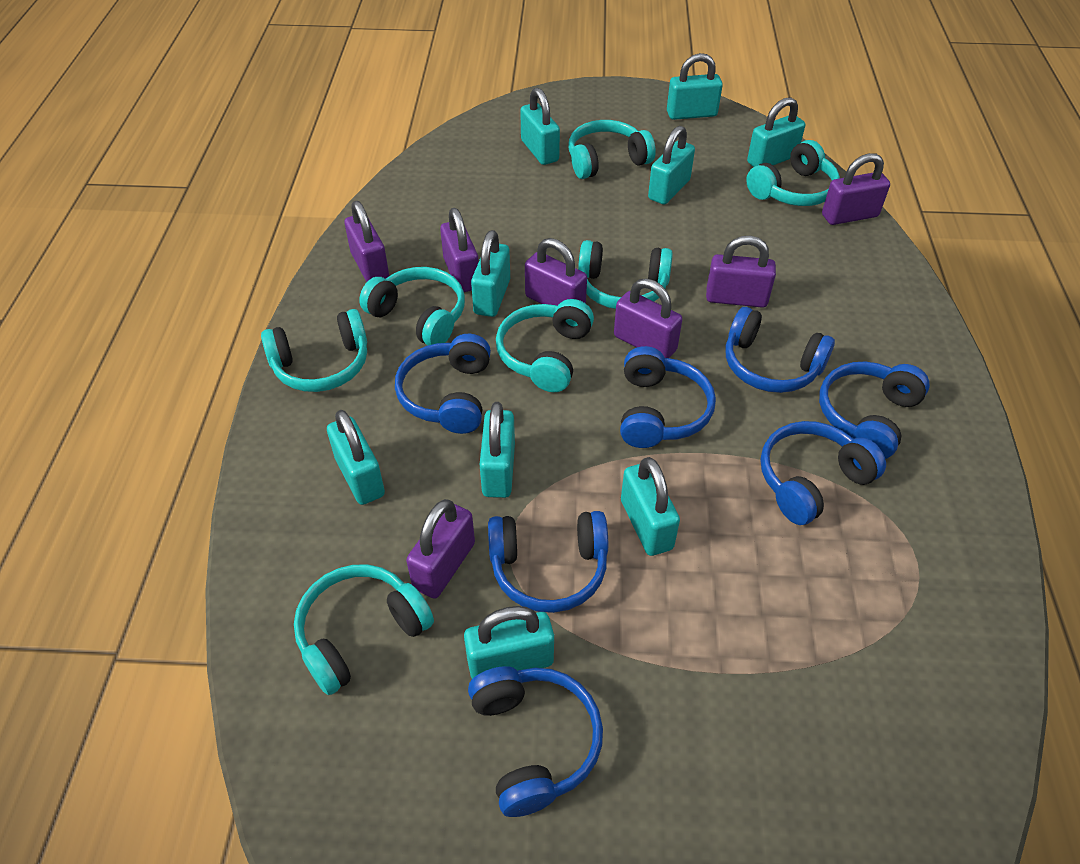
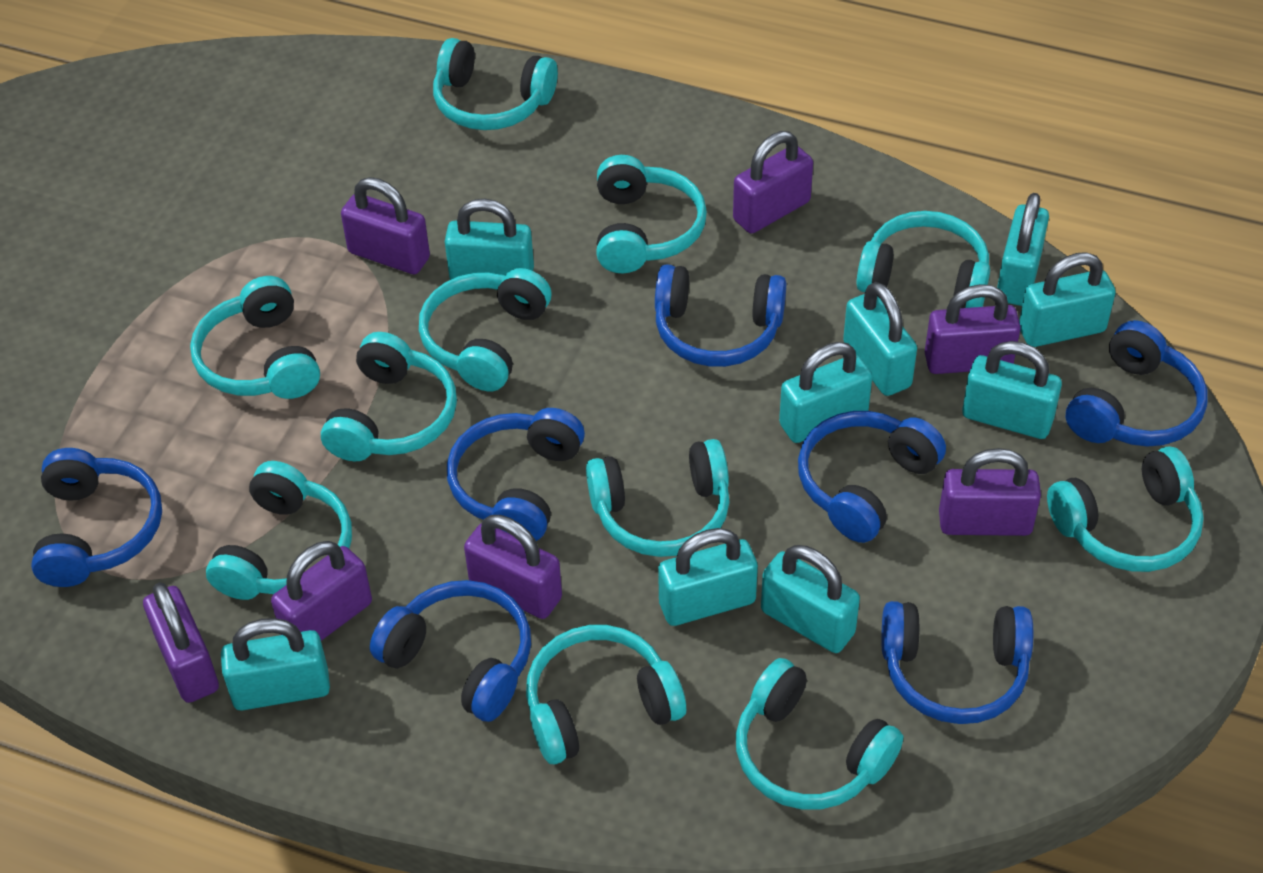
turquoise headphones: [261,309,367,392] [294,564,434,695] [359,267,465,346] [496,299,594,392] [569,120,656,179] [578,240,673,309] [746,140,840,206] = 7 -> [190,276,320,399] [206,461,352,600] [321,332,457,461] [419,268,551,391] [433,38,558,130] [526,625,686,764] [586,439,730,557] [596,155,707,273] [736,658,903,810] [856,211,990,308] [1047,447,1204,572] = 11

